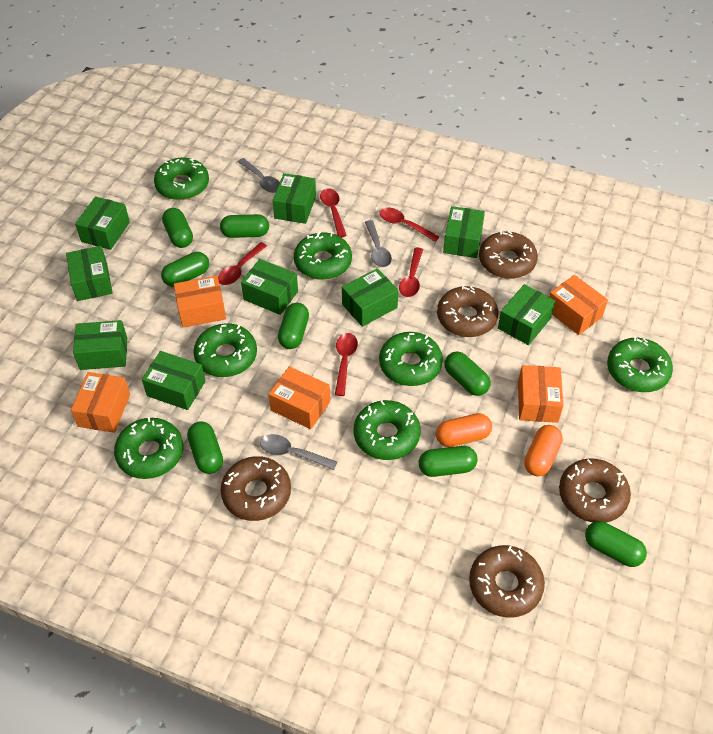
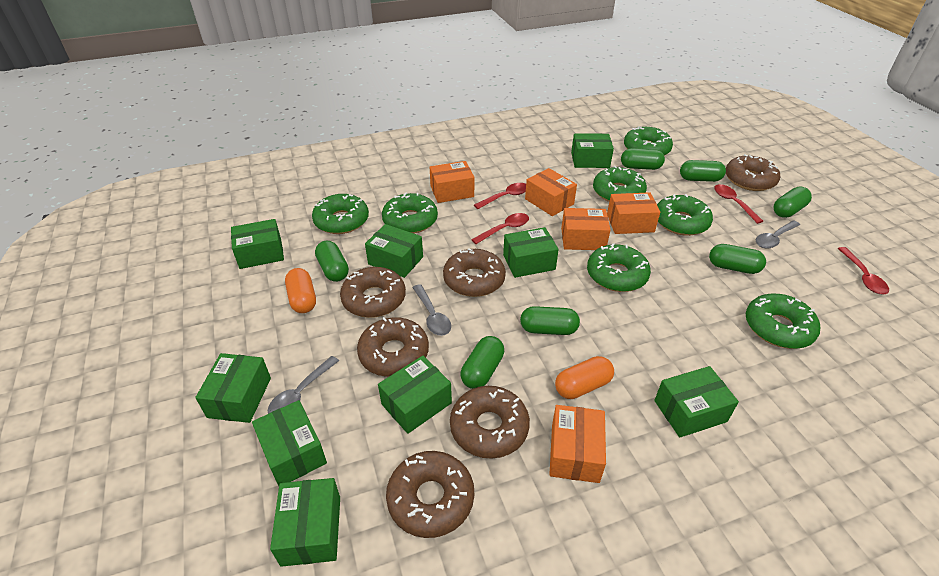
brown donut: [221,456,291,521] [437,285,498,337] [469,545,545,618] [479,231,538,279] [559,458,631,523] = 5 -> [340,267,406,318] [357,317,429,377] [386,451,474,538] [443,248,506,297] [450,386,530,459] [726,154,780,191] = 6
green capsule: [161,252,209,287] [162,208,193,248] [187,421,223,474] [220,214,269,238] [278,303,309,349] [419,446,478,477] [444,351,490,396] [585,521,647,567] = 8 -> [315,240,349,282] [461,336,504,389] [520,306,580,335] [621,148,665,170] [680,160,726,182] [709,244,766,274] [774,187,812,218] = 7
red spoon: [218,242,267,285] [320,188,347,238] [335,333,358,396] [379,208,440,242] [399,248,423,297] = 5 -> [471,213,529,244] [474,183,526,209] [714,184,763,224] [838,247,889,294] = 4

